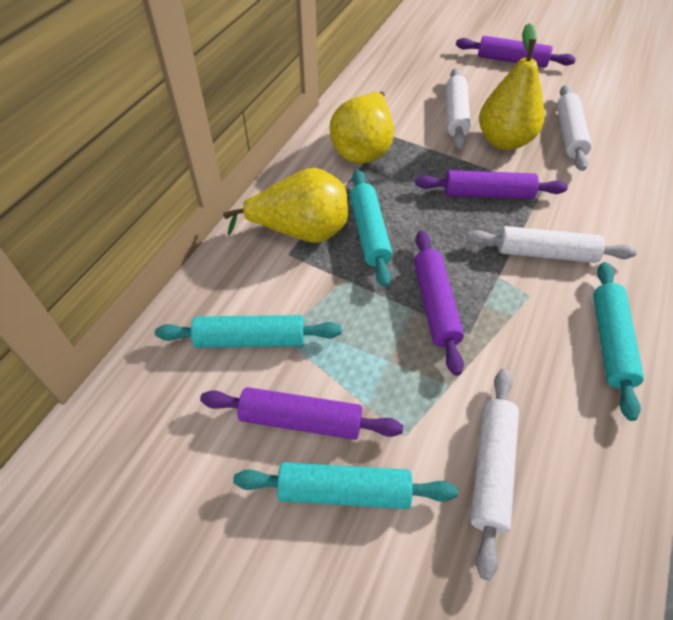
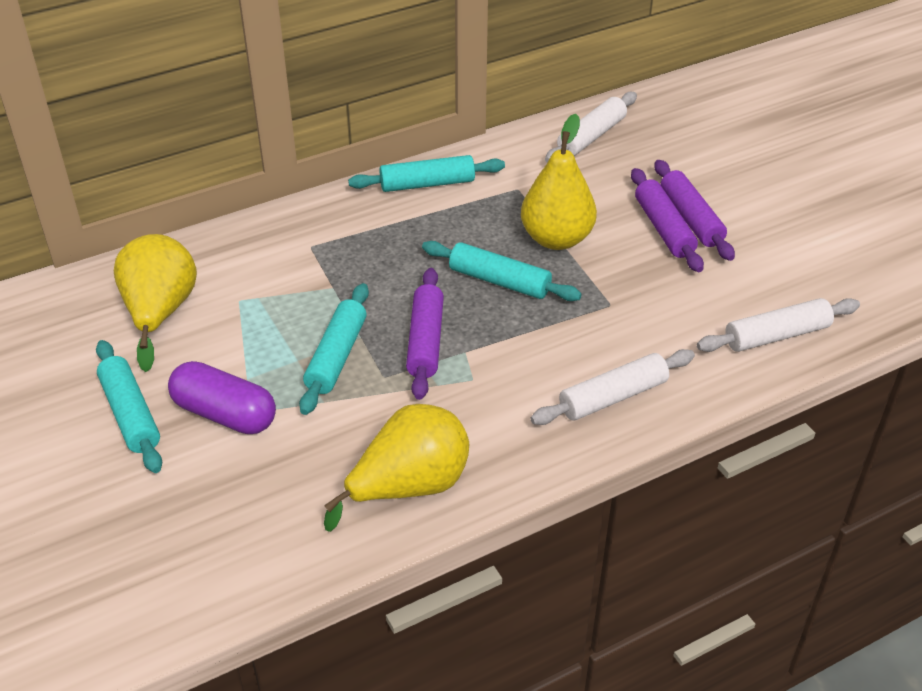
purple capsule: none = 0 -> [168,361,276,434] = 1
purple rolling pin: [200,387,403,440] [414,231,464,376] [415,170,568,199] [456,36,576,68] = 4 -> [406,268,444,400] [631,168,704,272] [654,160,735,261] = 3
white rolling pin: [446,68,471,149] [467,226,637,263] [470,369,519,580] [557,85,592,171] = 4 -> [530,349,695,425] [545,92,637,163] [697,298,860,352] = 3

